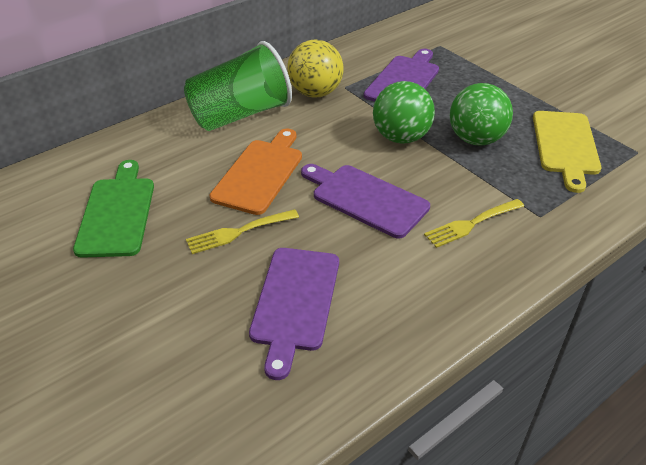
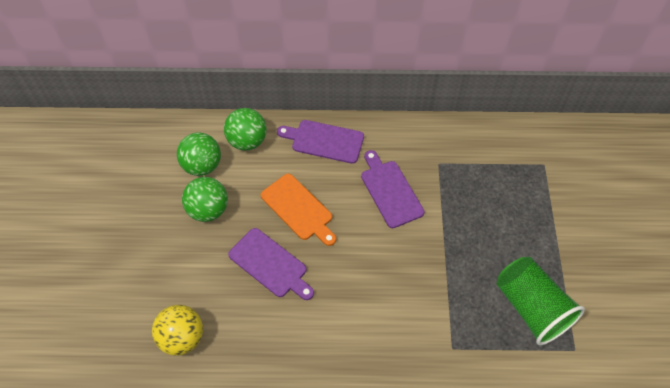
green ball: [373,81,435,144] [450,83,513,146] = 2 -> [177,133,221,176] [182,177,228,222] [224,108,267,151] = 3
green cutting board: [73,160,154,258] = 1 -> none = 0
yellow cutting board: [533,111,601,193] = 1 -> none = 0
yellow fork: [186,209,299,254] [424,199,524,248] = 2 -> none = 0

